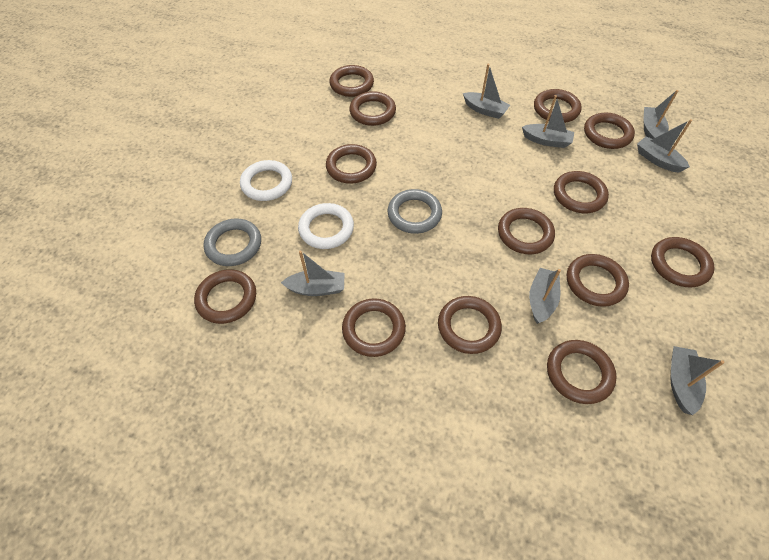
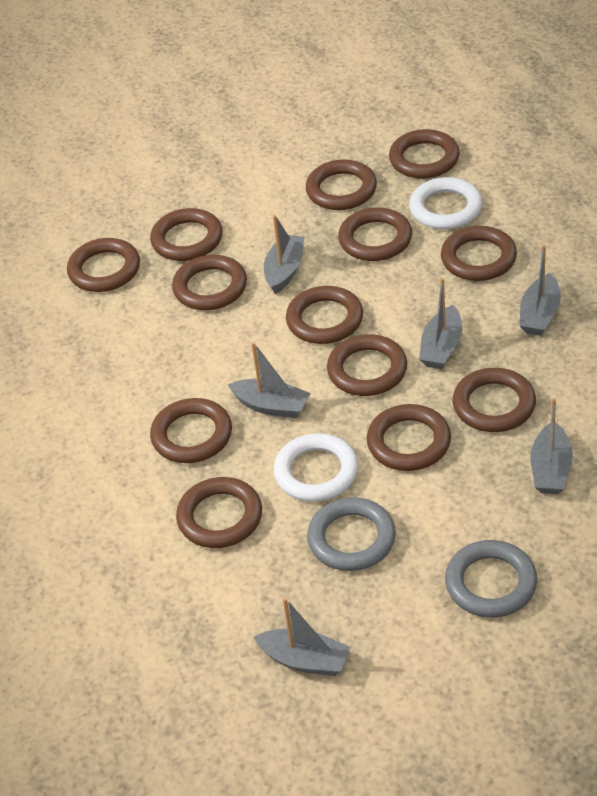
grey boat: [281,251,344,296] [463,64,510,119] [522,95,574,148] [529,268,561,324] [637,119,692,173] [644,90,678,139] [671,346,725,415] = 7 -> [228,342,310,418] [254,598,350,676] [264,215,305,294] [419,278,462,369] [519,245,561,336] [530,398,573,494] = 6

